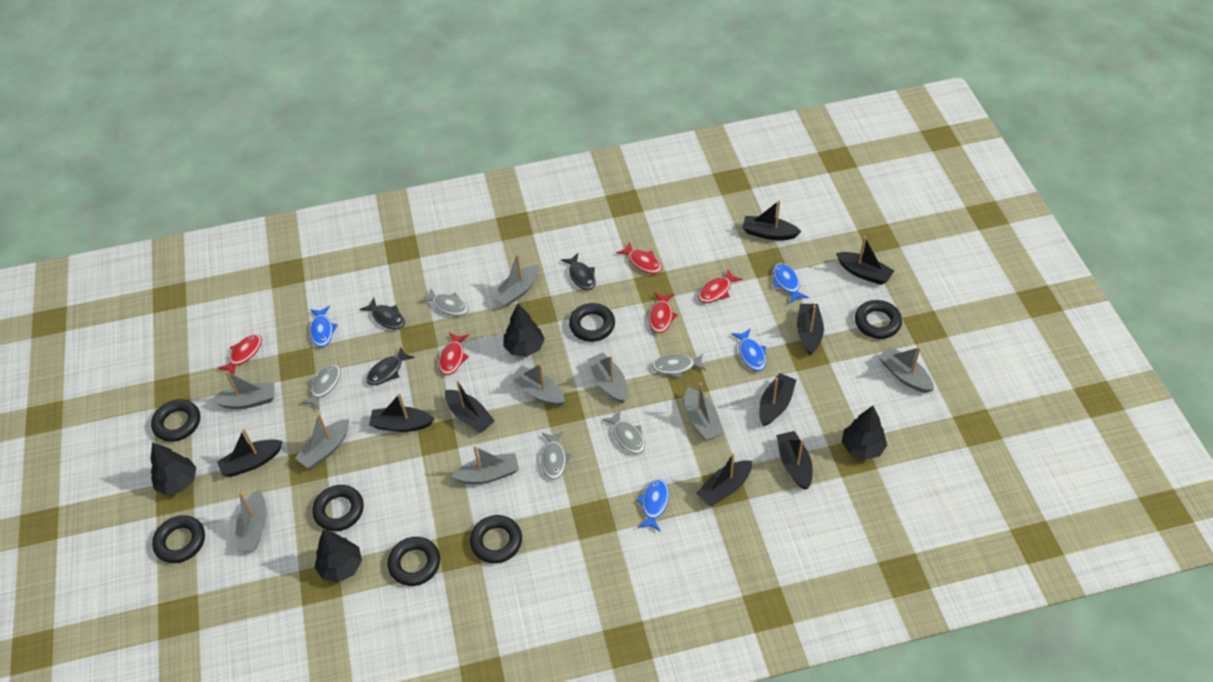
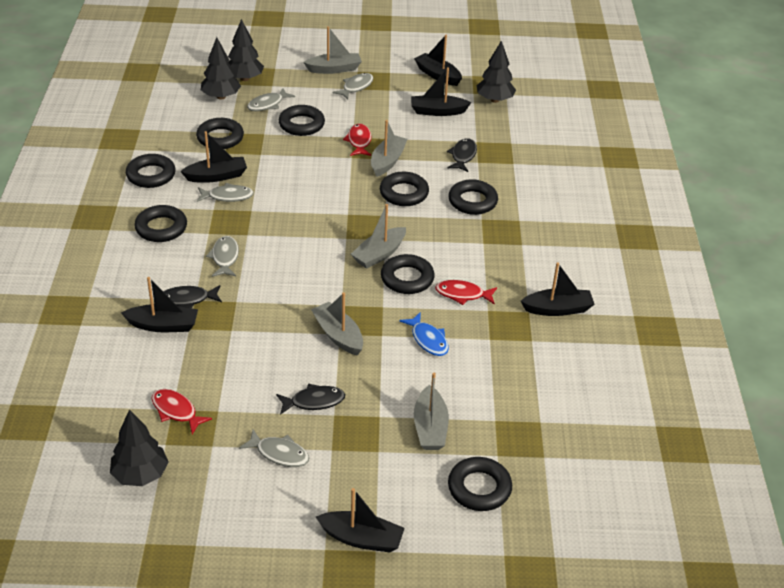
black boat: [217,429,283,477] [369,393,434,432] [445,381,495,433] [696,453,752,506] [742,200,801,240] [759,373,796,426] [776,431,813,490] [797,304,824,355] [836,236,894,285] = 9 -> [121,277,198,332] [180,131,247,183] [316,488,405,553] [411,67,471,116] [414,35,462,86] [521,262,595,316] = 6
black ring: [151,399,200,442] [152,515,205,563] [312,485,364,531] [387,537,440,586] [470,515,522,563] [569,303,615,342] [855,300,902,339] = 7 -> [126,154,176,188] [134,205,187,242] [196,118,244,149] [279,105,325,136] [380,172,429,206] [381,254,435,294] [448,179,498,215] [448,457,512,511] = 8
blue fish: [310,306,338,347] [636,479,669,531] [731,328,766,371] [773,263,809,304] = 4 -> [400,312,449,356] = 1
grey boat: [211,371,274,409] [235,490,267,550] [295,414,349,468] [452,446,519,484] [492,254,539,307] [510,363,565,406] [588,352,627,404] [685,383,724,440] [879,346,934,393] = 9 -> [303,26,362,74] [311,292,363,356] [351,204,406,269] [371,120,407,177] [414,373,449,450] = 5
red fish: [218,334,262,375] [439,332,469,375] [617,242,661,274] [649,292,678,333] [698,269,742,303] = 5 -> [152,389,212,434] [343,123,372,156] [435,280,497,305] = 3

